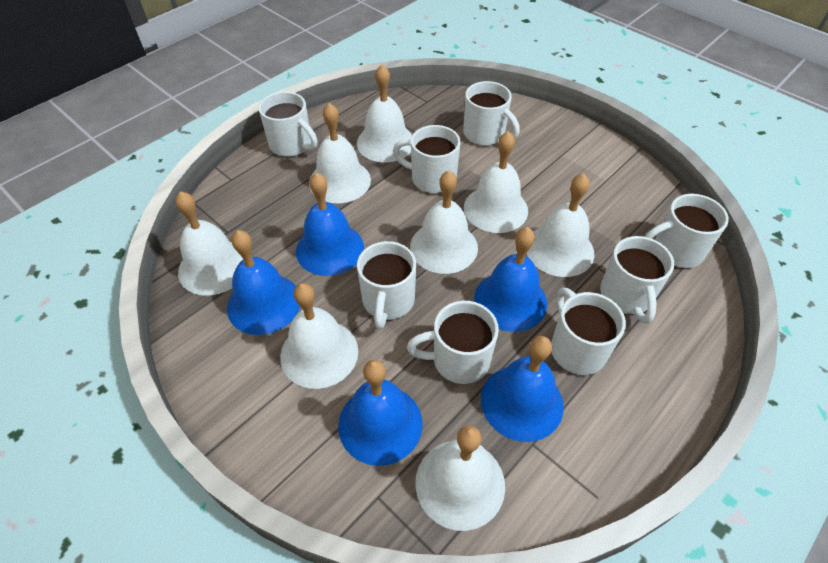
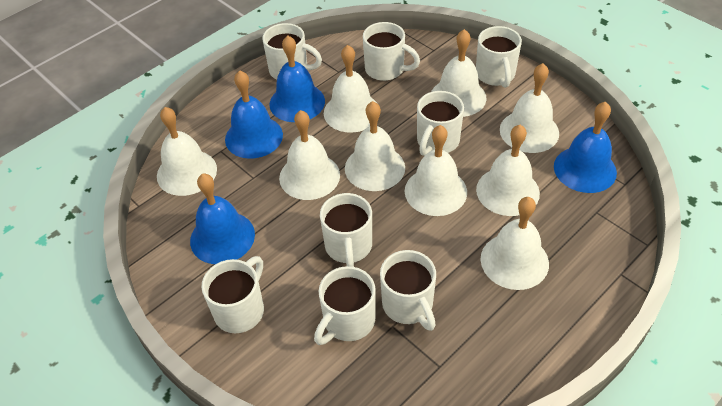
blue bell: [227,230,300,335] [296,172,364,276] [338,360,423,466] [474,227,547,332] [481,336,564,442] = 5 -> [190,174,255,264] [225,70,283,159] [269,35,325,122] [554,102,617,193] = 4
white bell: [175,191,243,296] [280,283,358,389] [309,103,371,203] [357,65,412,162] [410,170,478,274] [415,425,505,531] [464,131,528,233] [527,173,594,277] = 8 -> [157,107,217,196] [279,110,340,200] [324,45,377,133] [345,101,405,191] [405,125,467,216] [431,29,486,117] [476,125,540,216] [481,197,549,290] [500,63,559,153] = 9

